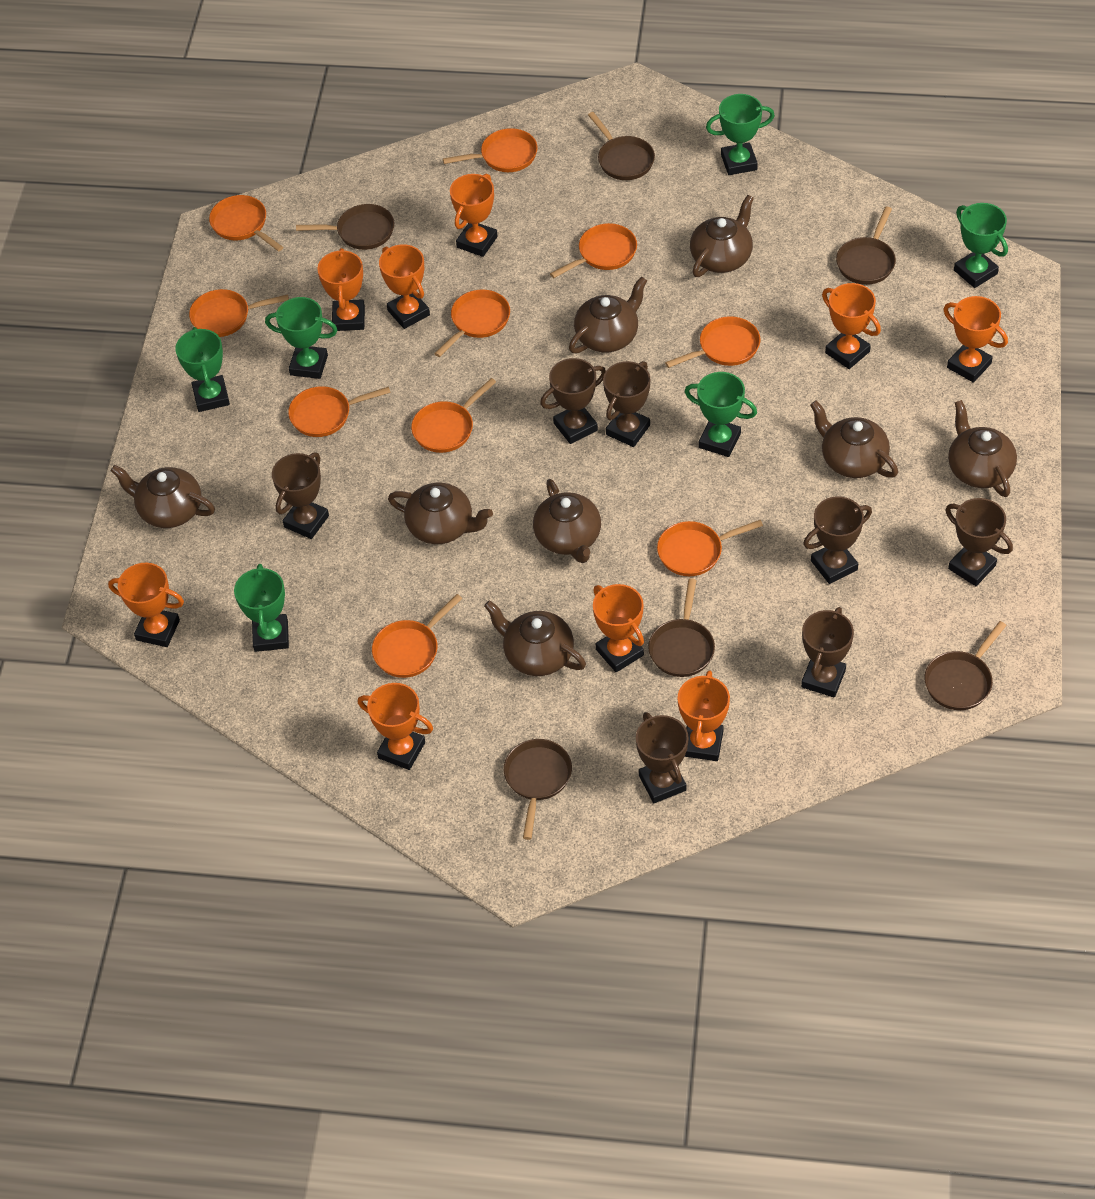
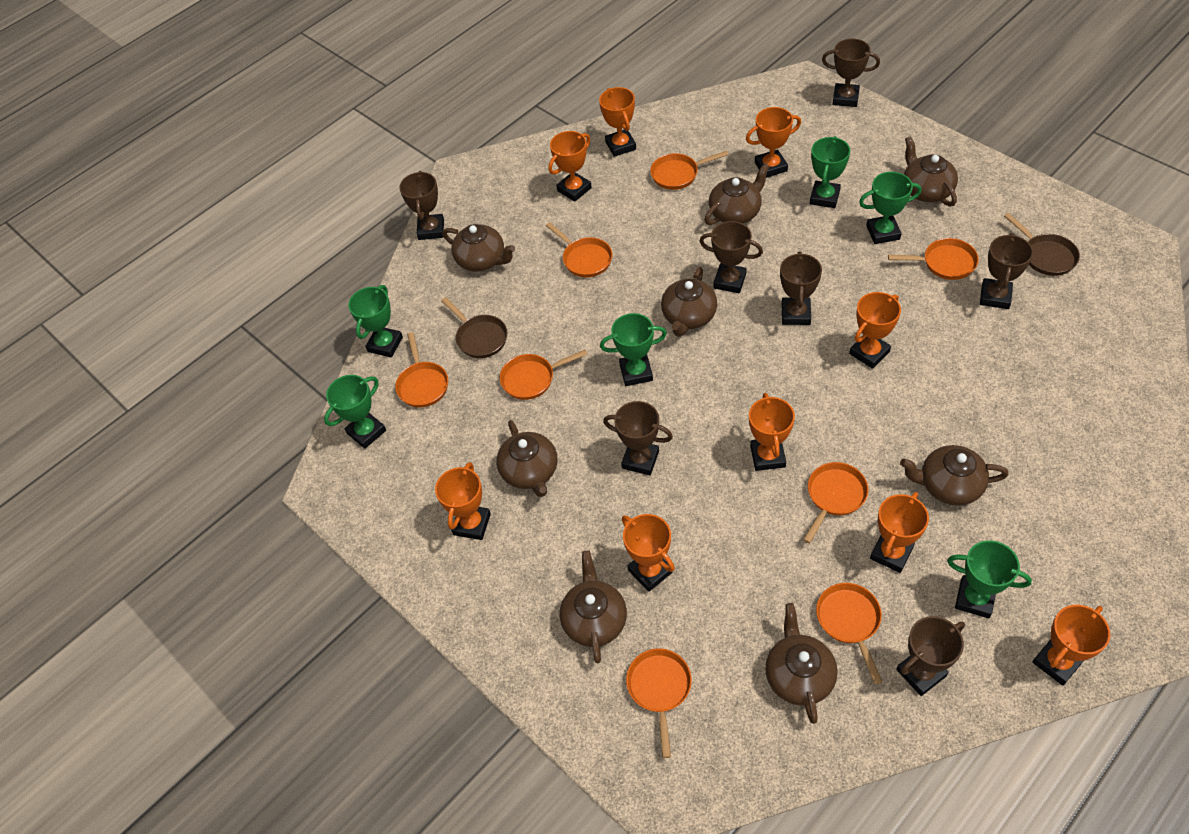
brown pan: [296,204,394,250] [504,739,572,840] [588,112,655,180] [648,578,715,677] [836,207,896,285] [924,621,1007,710] = 6 -> [441,297,507,358] [1004,213,1080,276] = 2
orange pan: [189,289,289,337] [209,195,283,252] [288,386,391,437] [372,594,462,678] [411,378,496,453] [434,290,510,357] [443,128,537,172] [550,223,637,278] [657,520,763,576] [665,316,761,368] = 10 -> [395,332,448,408] [500,350,587,400] [546,222,612,277] [626,648,692,758] [650,151,729,190] [803,462,868,544] [816,583,882,684] [888,238,979,280] = 8

